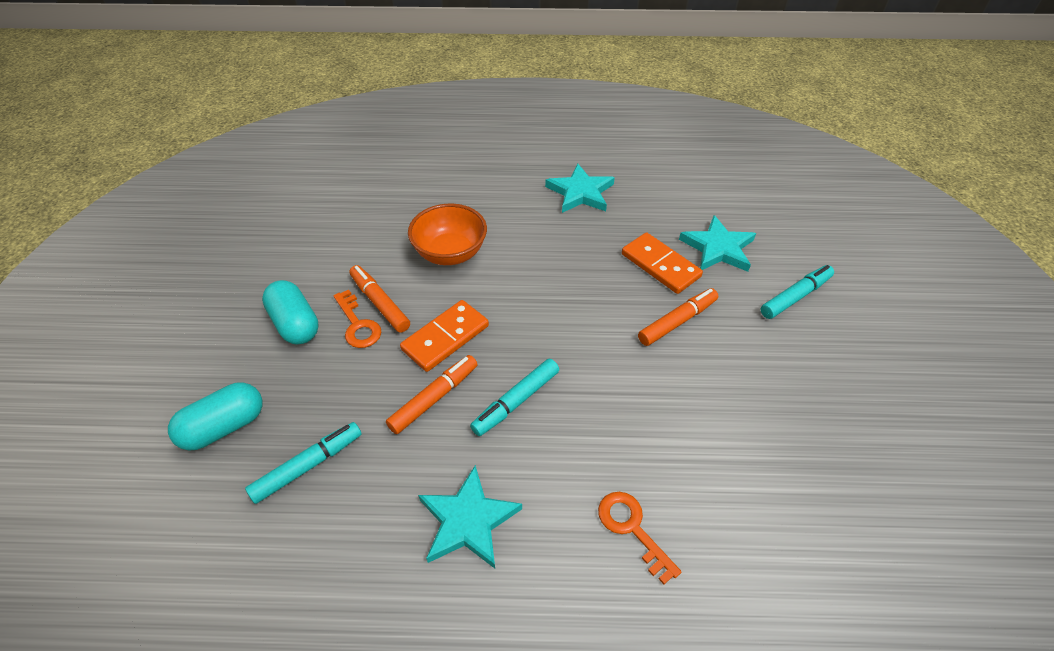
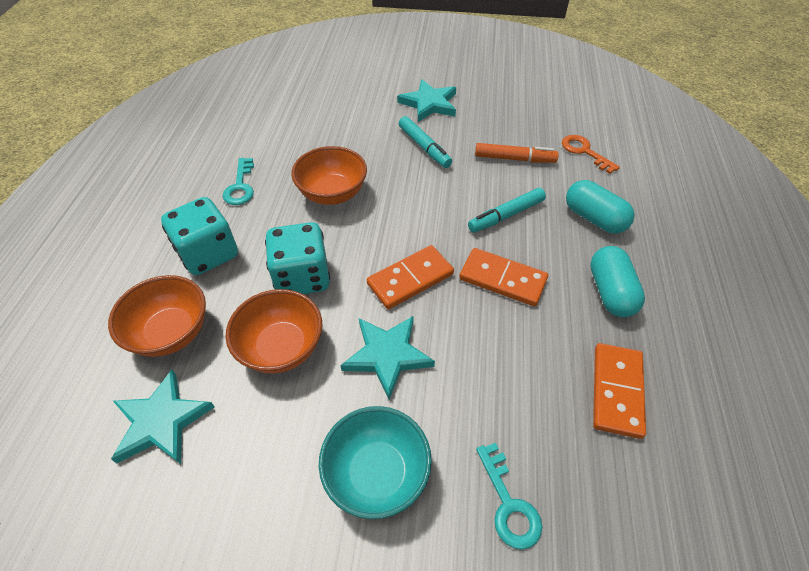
orange bowl: [408,203,487,265] = 1 -> [108,275,206,357] [226,289,322,373] [291,146,367,205] = 3
orange domino: [400,300,489,372] [622,232,703,294] = 2 -> [367,245,454,309] [459,248,548,306] [593,343,646,439] = 3
orange key: [333,290,381,348] [598,492,681,584] = 2 -> [562,135,620,174] = 1
orange marker: [349,265,410,333] [386,355,477,434] [638,288,718,346] = 3 -> [475,143,559,163] = 1
turquoise bowl: none = 0 -> [319,406,432,519] = 1
turquoise dice: none = 0 -> [161,197,238,275] [265,222,330,294] = 2
turquoise key: none = 0 -> [223,158,254,205] [476,443,542,550] = 2
turquoise marker: [245,422,362,504] [470,358,559,436] [761,265,834,319] = 3 -> [399,116,452,168] [468,188,546,233] = 2

